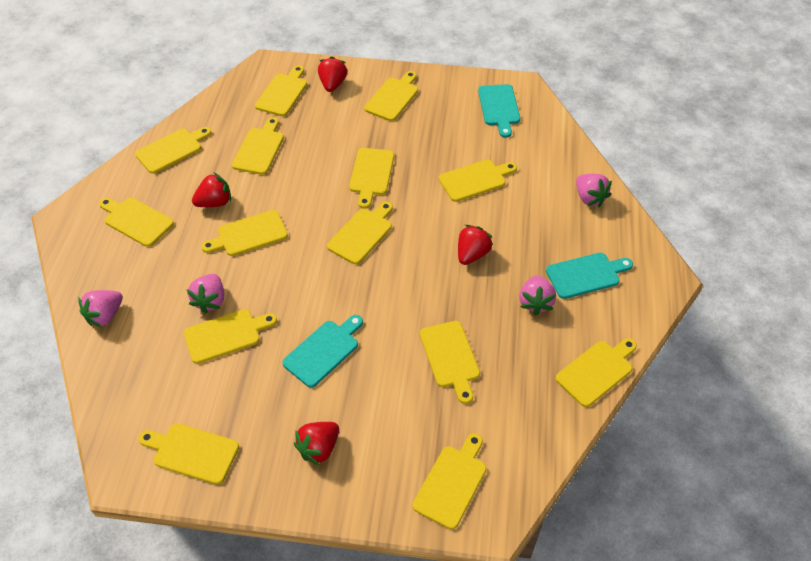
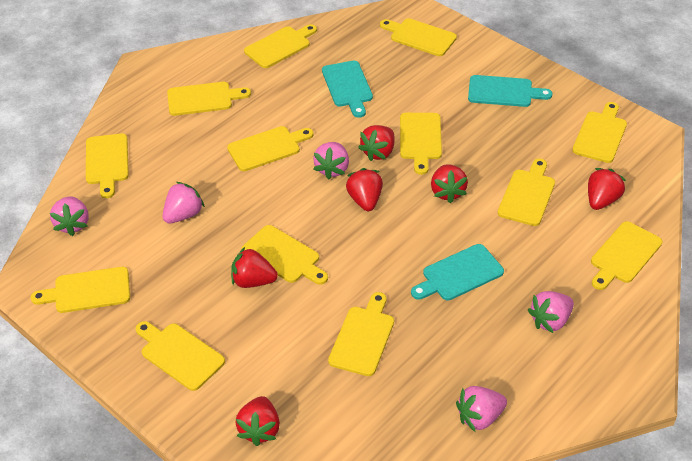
pink strawberry: [78,290,123,328] [187,274,224,313] [519,275,556,315] [576,174,612,207] = 4 -> [50,196,89,236] [163,182,205,223] [313,142,349,180] [456,386,507,432] [528,291,574,333] = 5
red strawberry: [192,172,231,207] [294,422,339,466] [318,57,347,92] [458,225,493,265] = 4 -> [231,247,278,288] [235,396,280,446] [346,168,383,211] [358,125,395,161] [431,164,468,203] [588,168,626,210] = 6
yellow cutting board: [99,198,174,247] [135,127,211,174] [139,423,239,485] [184,309,277,364] [201,210,288,256] [232,117,284,175] [255,65,307,116] [327,202,393,264] [349,148,394,209] [364,71,418,121] [413,433,487,529] [420,321,480,404] [439,160,517,202] [555,338,637,407] = 14 -> [31,267,130,313] [86,134,129,198] [135,321,225,391] [167,82,251,116] [227,126,314,171] [241,225,328,285] [244,24,317,68] [328,292,394,376] [380,18,457,56] [400,113,442,175] [498,159,555,226] [572,102,627,163] [591,221,662,290] = 13

